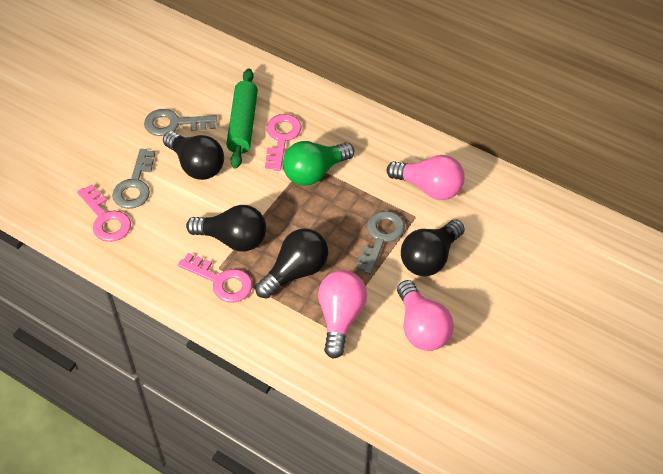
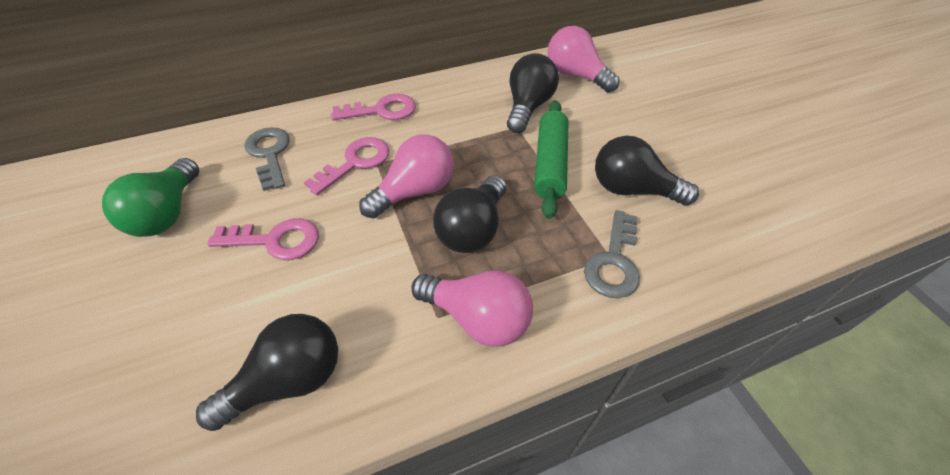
grey key: [112,149,155,209] [144,109,217,136] [355,211,405,275] = 3 -> [244,127,290,191] [584,210,640,298] = 2

